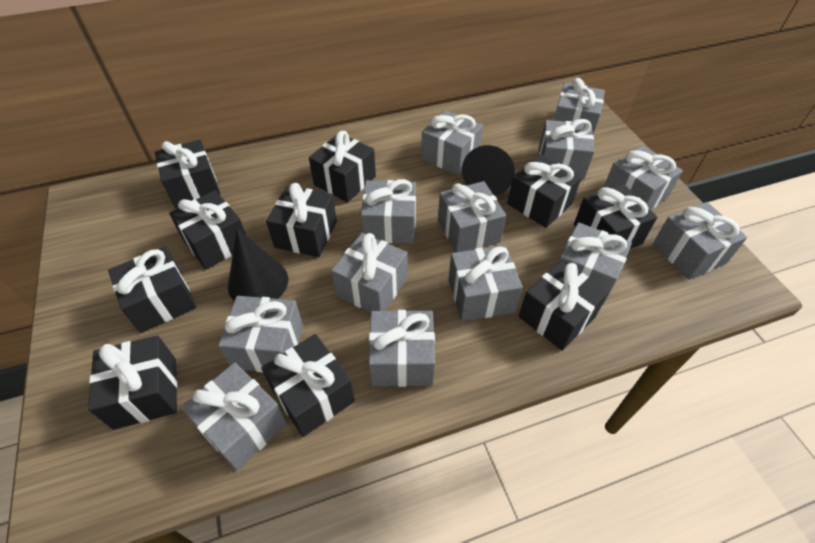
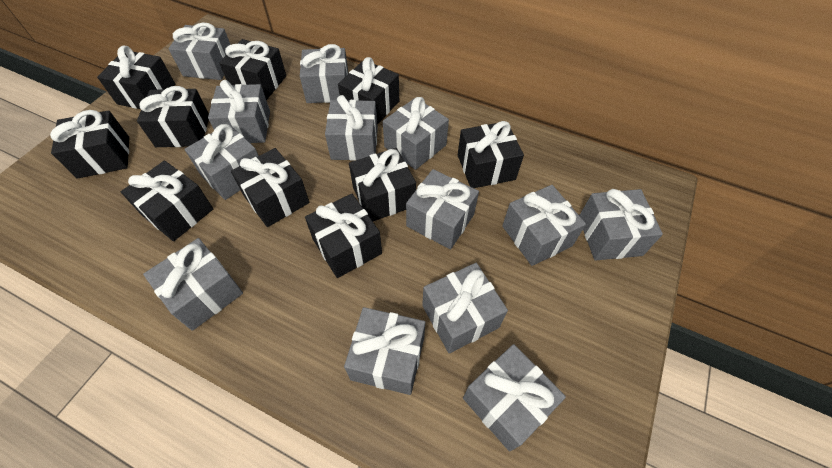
black cone: [228,228,288,301] [462,145,515,196] = 2 -> none = 0

